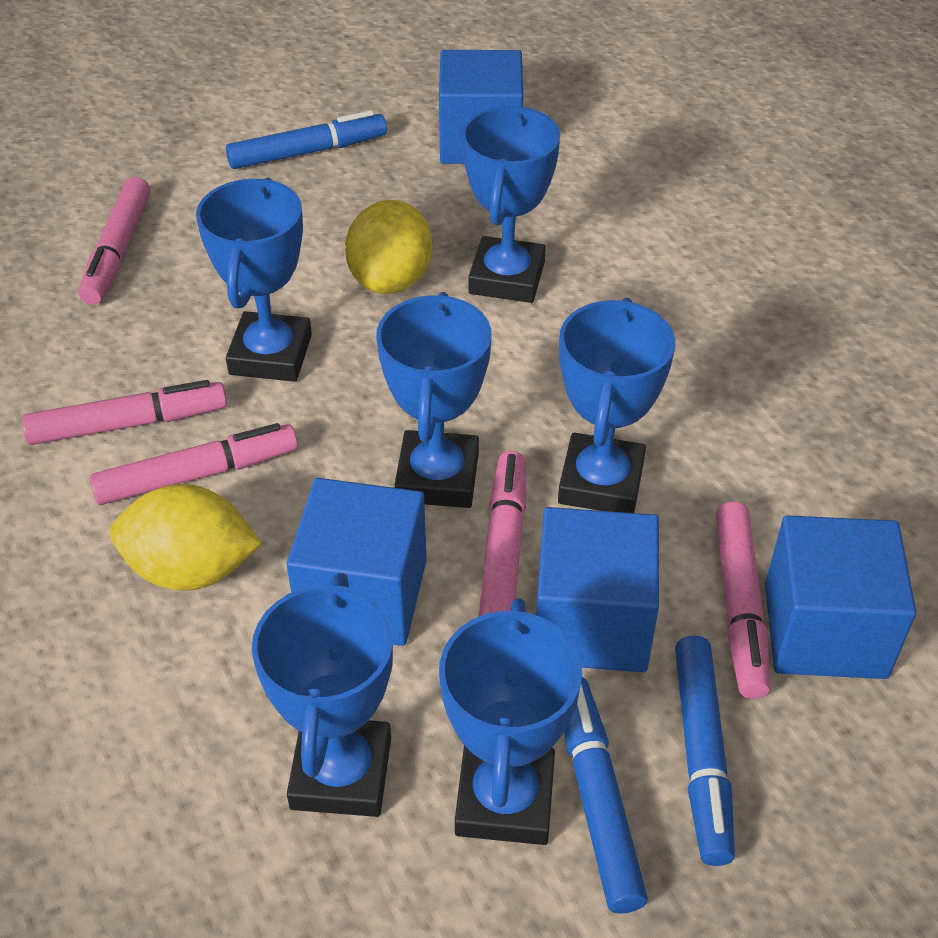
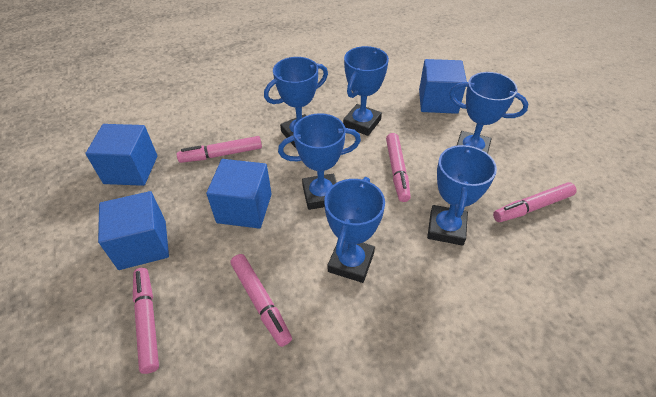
blue marker: [226,110,387,169] [564,677,648,914] [675,636,735,866] = 3 -> none = 0
yellow lemon: [110,484,262,591] [345,200,432,294] = 2 -> none = 0

